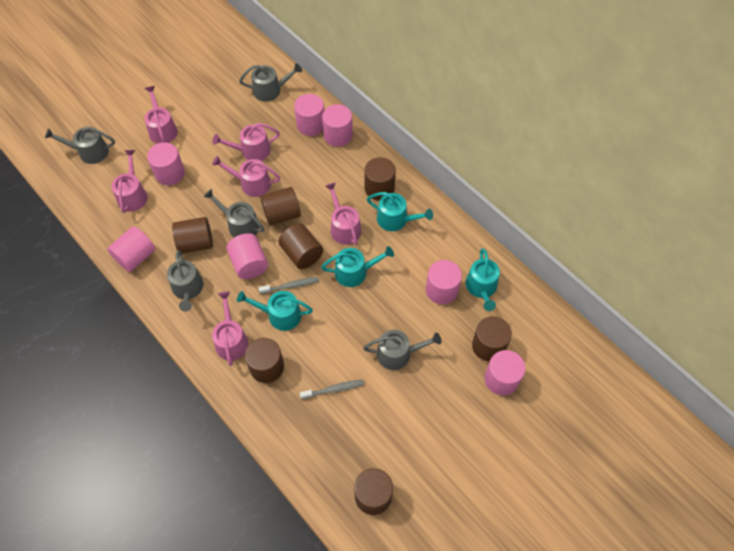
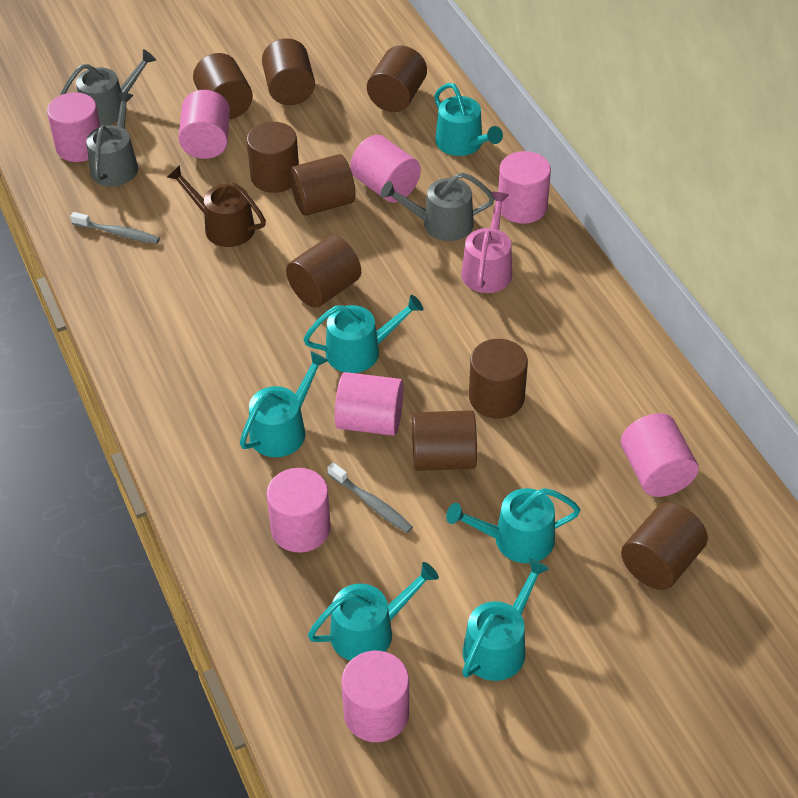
brown cylinder: [172,217,213,254] [245,338,284,383] [260,187,301,226] [278,223,323,269] [354,468,393,515] [364,157,396,200] [472,316,512,361] = 7 -> [193,53,253,119] [247,122,299,193] [262,38,315,105] [286,235,361,308] [290,154,356,216] [367,46,427,112] [412,410,477,471] [469,339,528,419] [621,502,708,590] = 9
brown watering can: none = 0 -> [167,165,266,247] = 1
grey watering can: [45,127,115,164] [167,250,203,312] [204,189,264,237] [239,63,302,102] [363,330,442,370] = 5 -> [60,49,156,126] [86,92,138,186] [381,173,494,241] = 3
pink cylinder: [107,226,155,272] [147,142,185,185] [226,233,268,279] [294,94,324,136] [322,104,353,147] [426,260,462,304] [484,350,525,396] = 7 -> [47,92,101,162] [178,90,230,159] [266,468,331,553] [335,372,404,436] [341,651,409,742] [350,135,421,203] [498,151,551,224] [621,413,699,497] = 8
pink watering can: [111,150,148,213] [144,86,178,144] [212,156,280,197] [212,292,249,366] [213,123,280,161] [325,183,361,245] = 6 -> [461,192,512,293] = 1
turquoise watering can: [237,291,313,331] [321,246,394,287] [367,192,433,231] [466,248,500,311] = 4 -> [240,351,328,457] [303,295,423,373] [308,562,439,661] [434,83,503,156] [446,488,580,563] [462,558,549,681] = 6

